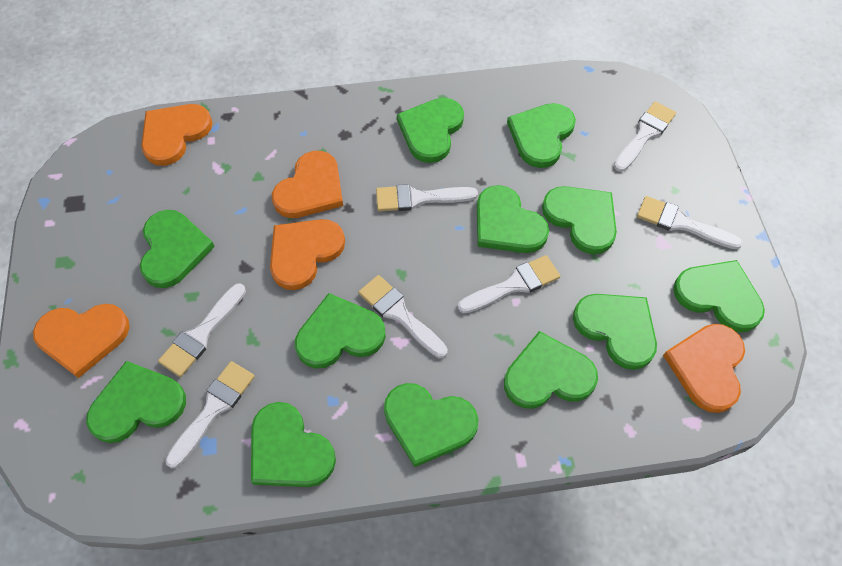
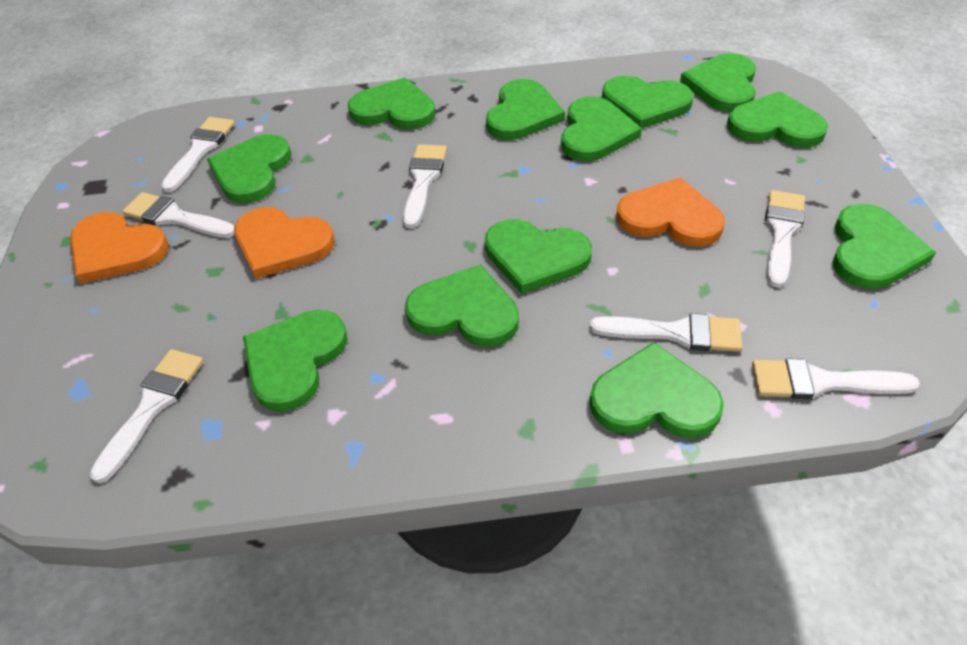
orange heart: [33,304,130,378] [141,104,212,166] [270,219,345,290] [272,151,343,218] [663,324,745,413] = 5 -> [70,212,169,284] [234,207,335,279] [616,177,725,247] = 3

